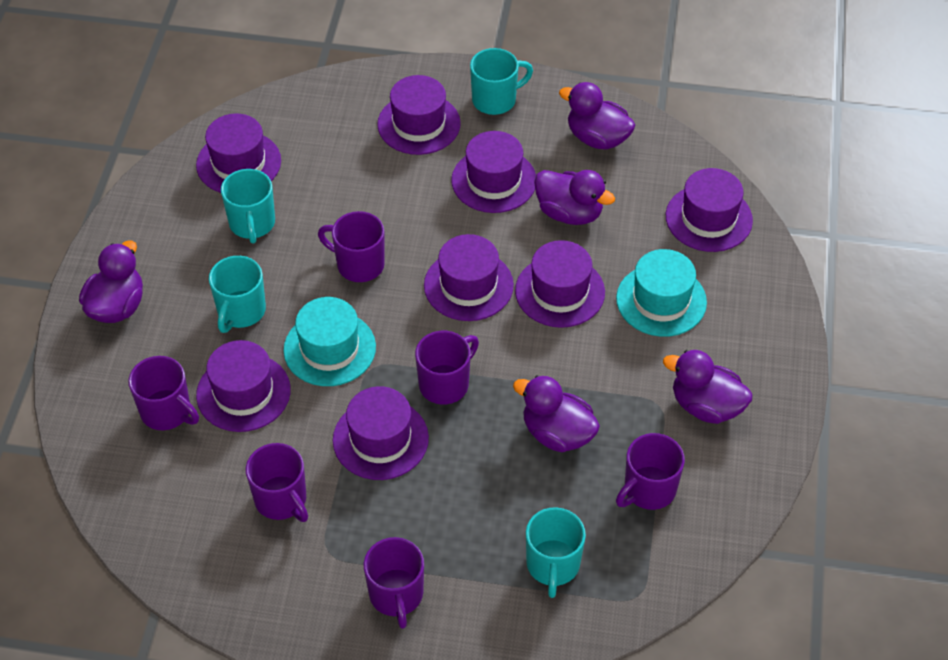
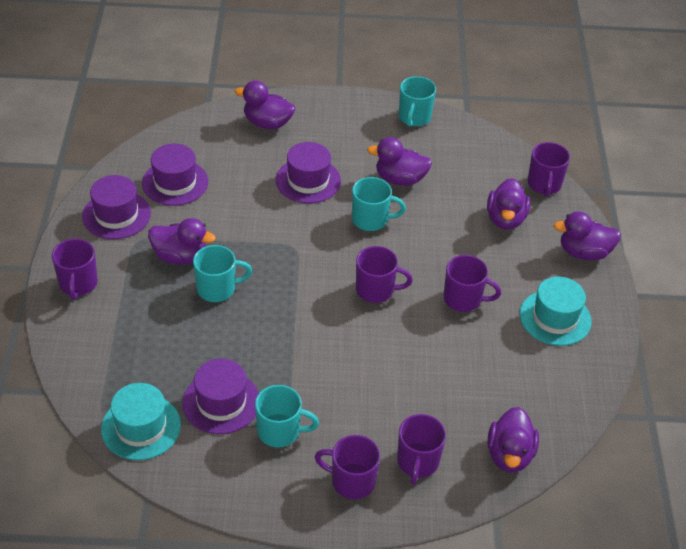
purple duck: [79,241,143,323] [513,375,600,452] [534,170,615,225] [559,82,635,150] [663,350,752,424] = 5 -> [148,218,216,265] [235,80,295,129] [367,137,432,186] [487,178,530,230] [488,407,539,473] [554,211,621,260] = 6
purple hat: [196,114,281,193] [196,340,291,432] [333,386,429,480] [377,75,461,155] [424,234,514,321] [451,131,536,213] [515,240,605,328] [666,168,753,252] = 8 -> [82,175,151,239] [142,144,208,206] [182,359,259,434] [276,142,341,203] = 4

